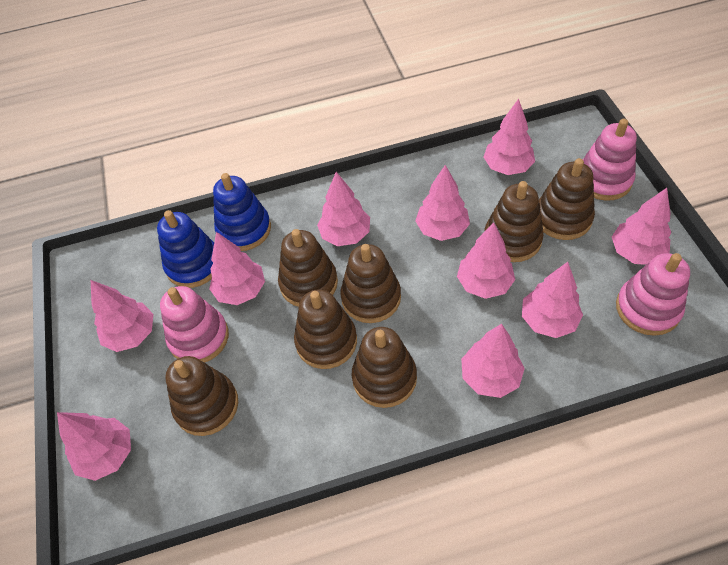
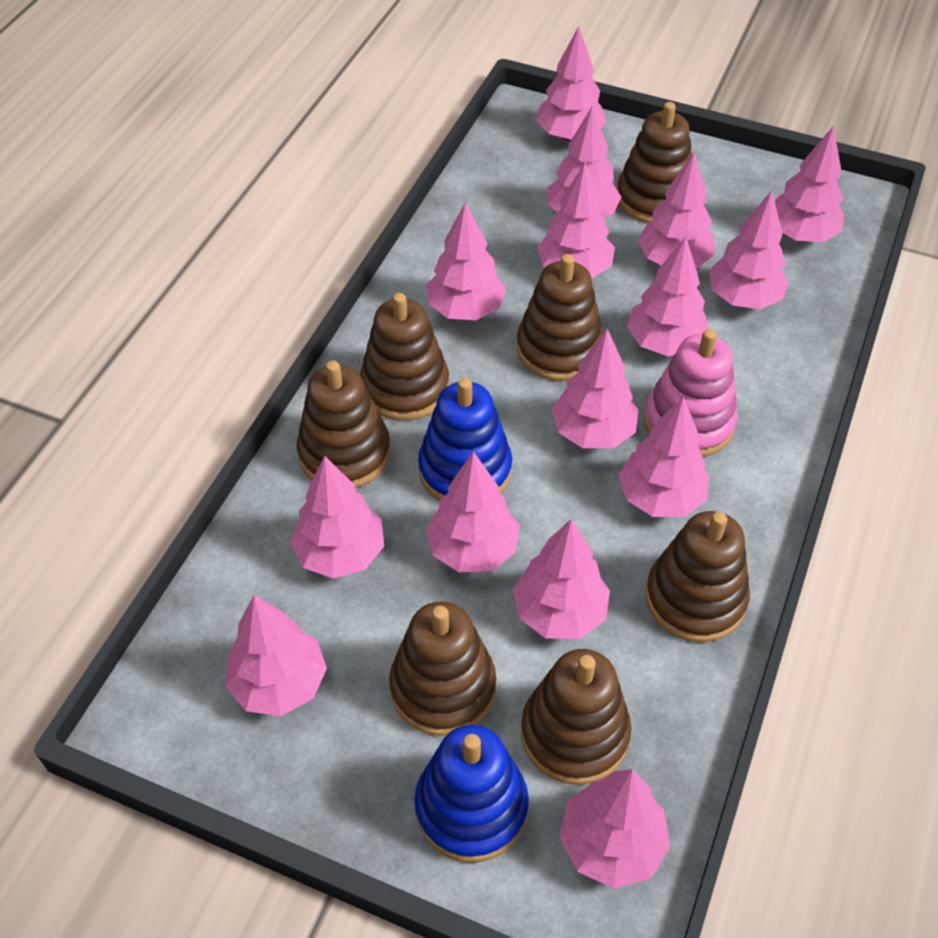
pink stacking toy: [160,286,229,363] [583,119,637,201] [616,253,690,336] = 3 -> [644,329,738,457] = 1
pink tree: [57,412,131,481] [91,280,153,352] [209,232,265,305] [317,172,370,246] [415,165,470,241] [457,222,515,299] [461,324,525,398] [483,99,535,175] [522,262,583,338] [612,188,671,265] = 10 -> [225,595,327,716] [290,456,384,578] [426,451,519,572] [427,202,506,320] [513,519,610,639] [536,26,607,141] [537,162,615,278] [547,106,621,217] [552,329,639,448] [559,769,671,888] [618,397,709,517] [627,236,709,356] [638,152,715,268] [709,191,789,309] [775,126,844,242] = 15

